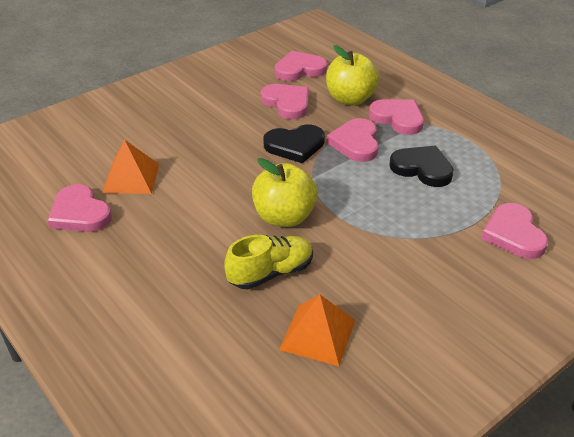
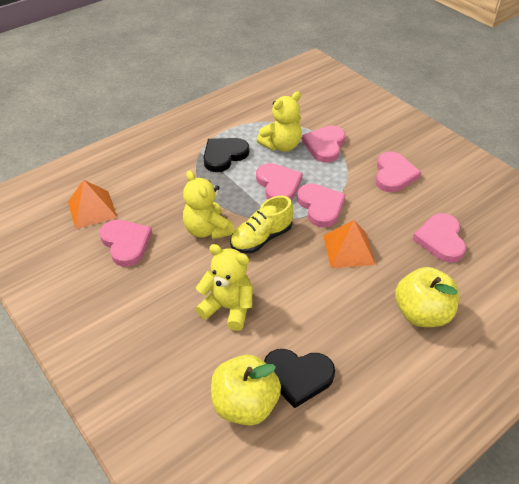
yellow teddy bear: none = 0 -> [183,170,234,239] [196,244,252,331] [257,91,302,152] = 3

